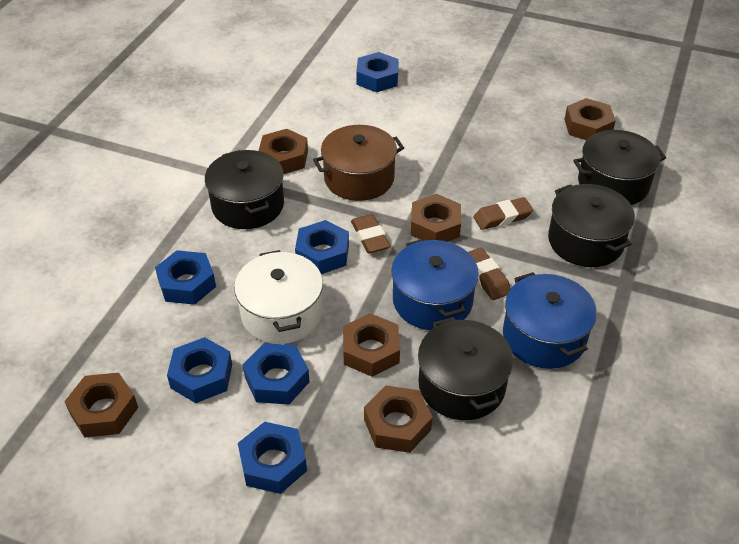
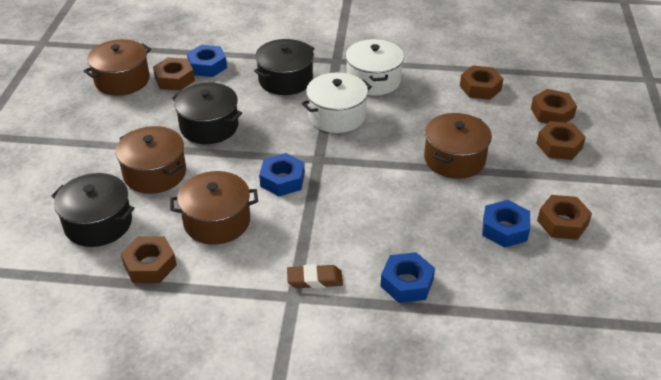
black pot: [205,150,284,229] [418,317,513,420] [548,184,635,267] [573,130,666,205] = 4 -> [51,173,134,247] [172,83,242,144] [254,39,314,95] = 3
blue nut: [155,250,216,305] [167,337,232,403] [238,422,307,494] [243,343,310,405] [295,220,349,274] [356,52,399,92] = 6 -> [187,45,227,77] [259,153,305,196] [381,252,435,303] [482,200,530,248] = 4
blue pot: [391,239,479,330] [503,272,597,369] = 2 -> none = 0
brown eraser: [351,214,390,253] [468,247,511,300] [473,197,533,230] = 3 -> [287,264,343,288] = 1
brown pot: [313,125,404,201] = 1 -> [84,39,151,96] [115,126,186,194] [170,171,258,245] [424,113,492,179] = 4
white pot: [234,250,323,344] = 1 -> [301,72,372,133] [346,39,404,95] = 2

